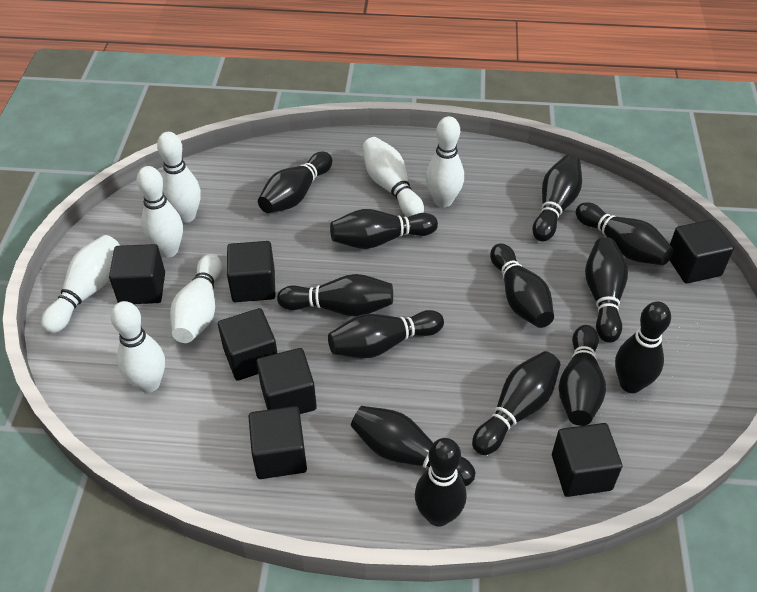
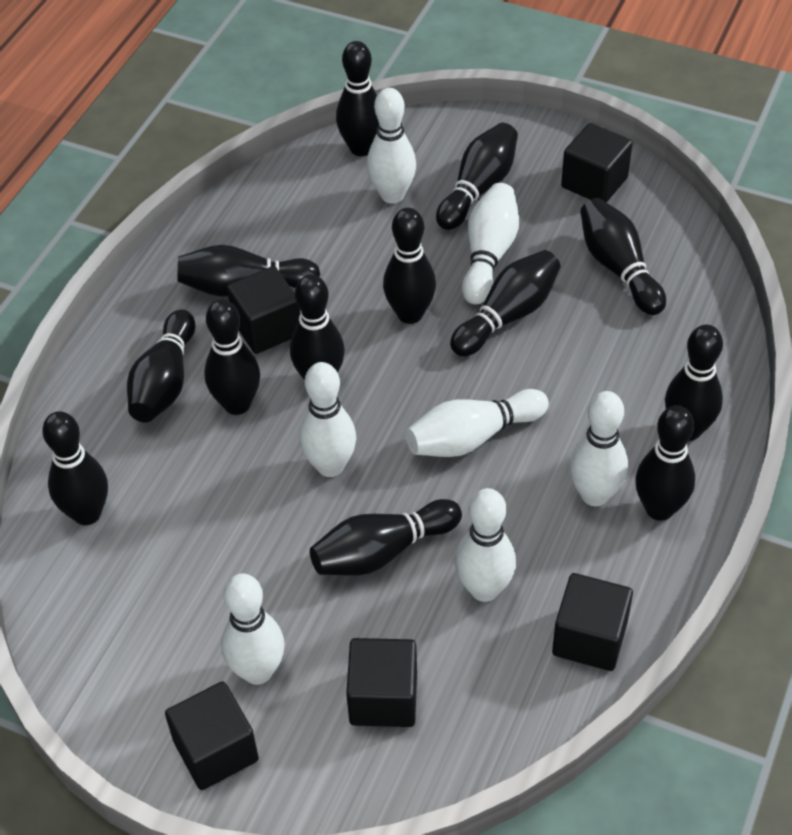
black cube: [109,244,165,304] [218,308,277,381] [227,241,275,302] [248,406,307,479] [256,348,317,414] [552,423,622,497] [670,219,734,284] = 7 -> [165,682,259,790] [227,266,300,354] [346,638,417,727] [552,573,633,671] [561,123,632,203] = 5

